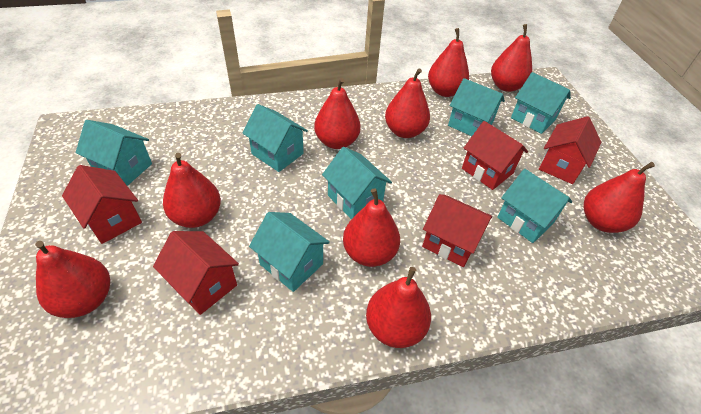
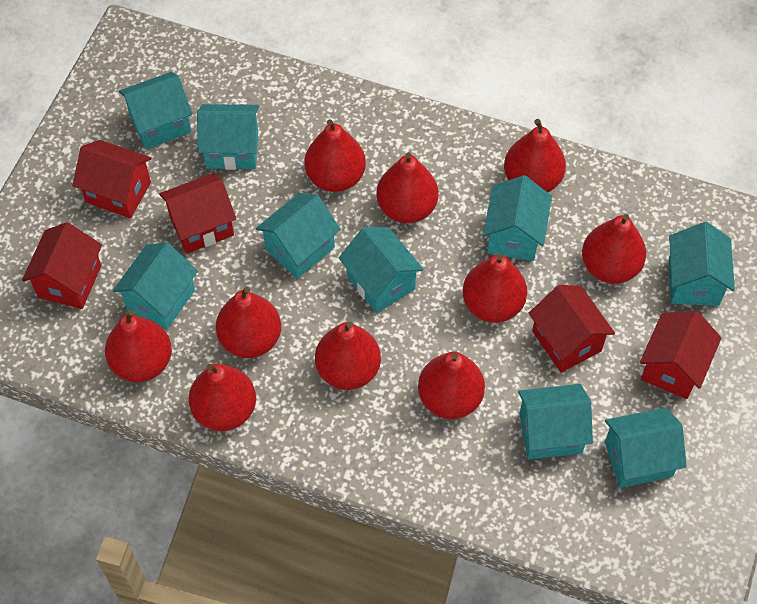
red pear: [35,241,110,318] [163,153,221,228] [314,78,361,149] [343,188,400,267] [366,267,431,348] [385,68,430,138] [428,28,469,97] [491,24,532,92] [583,162,655,233] = 9 -> [105,310,172,382] [189,364,256,431] [216,287,281,358] [305,120,366,192] [315,322,381,390] [376,152,438,223] [418,351,485,419] [462,254,527,323] [504,119,566,192] [582,214,646,284] = 10
turquoise house: [76,120,152,186] [242,104,308,172] [249,212,330,292] [322,147,392,219] [448,78,505,136] [497,169,572,243] [511,72,571,134] = 7 -> [113,243,198,330] [119,72,192,149] [197,104,259,170] [256,193,341,279] [339,227,424,313] [483,175,552,261] [518,384,593,459] [605,407,687,488] [669,222,735,306] = 9

